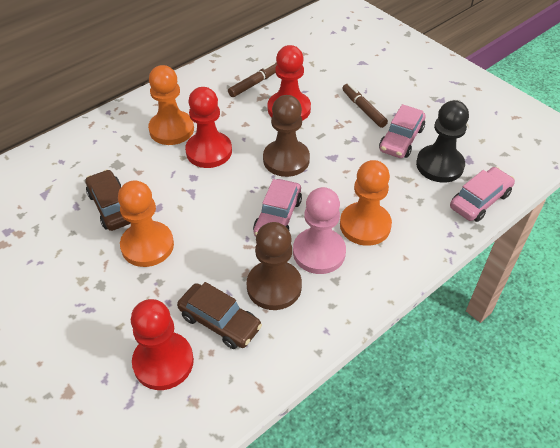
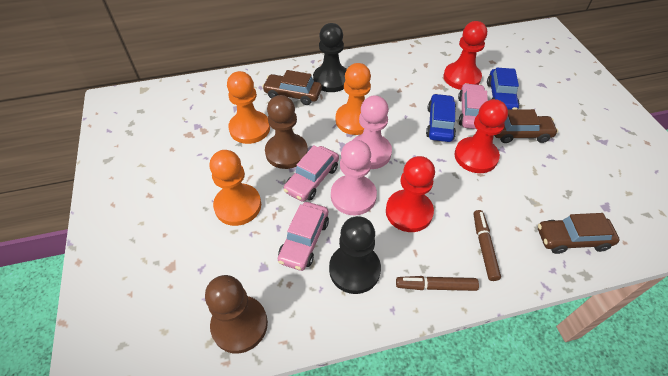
black pawn: [416,100,469,183] = 1 -> [313,23,347,92] [329,216,381,294] = 2
blue car: none = 0 -> [426,94,456,142] [487,68,519,110] = 2
brown car: [86,170,131,231] [177,282,262,349] = 2 -> [262,70,322,105] [494,109,558,143] [538,213,619,254] = 3
pink pawn: [293,187,346,274] = 1 -> [331,140,377,215] [353,95,392,169] = 2

